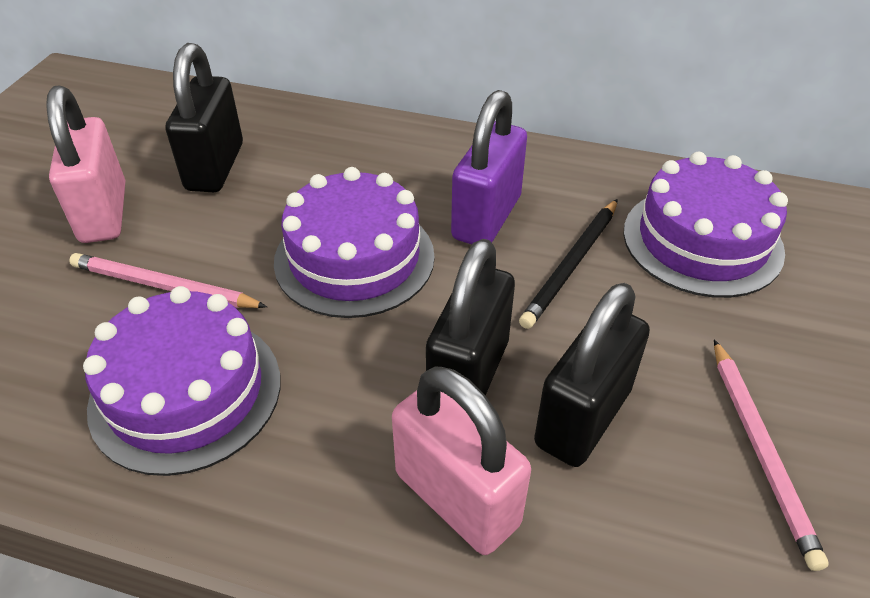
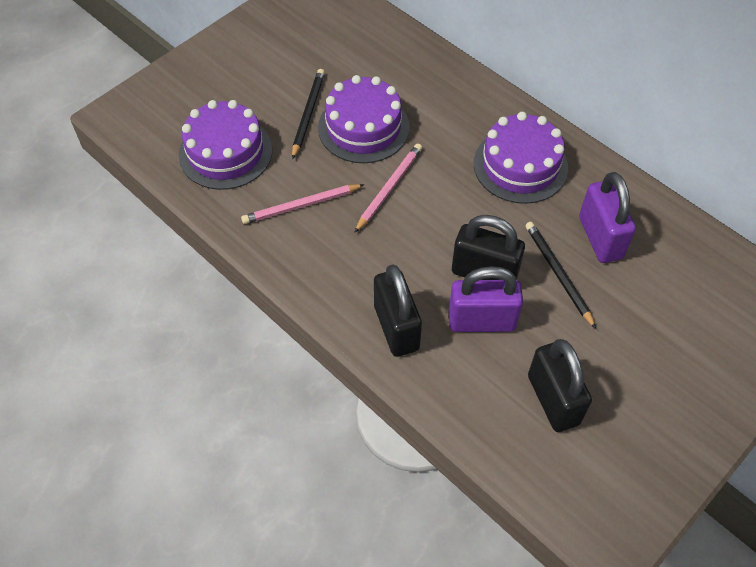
black pencil: [519,199,618,329] = 1 -> [292,69,325,160] [525,222,596,329] = 2
pink padlock: [46,86,125,243] [392,366,531,555] = 2 -> none = 0
purple padlock: [451,90,527,244] = 1 -> [449,266,523,332] [579,172,636,263] = 2

